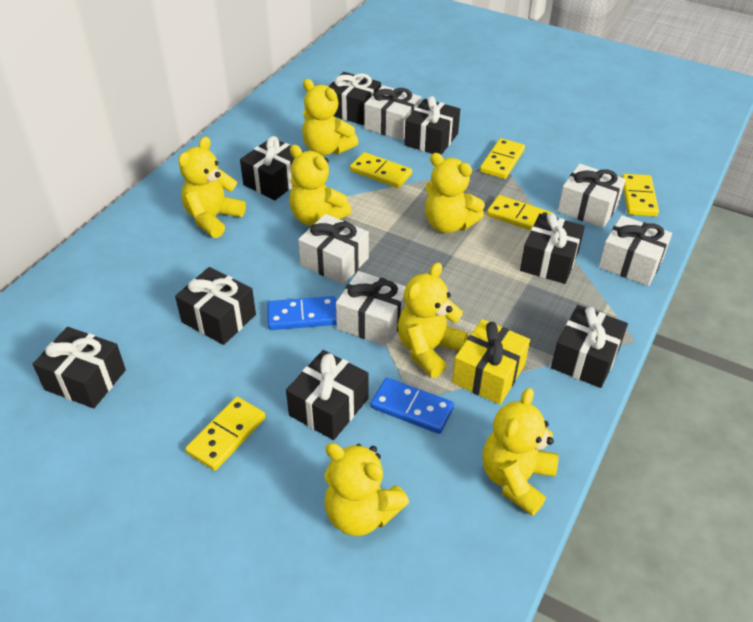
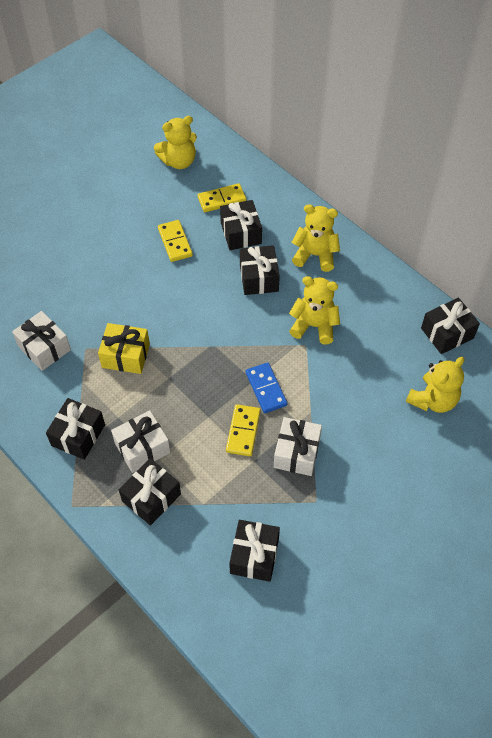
black gift: [33,327,126,408] [175,267,256,345] [240,136,303,201] [286,350,369,440] [328,72,381,125] [404,96,460,155] [520,213,585,284] [551,305,628,388] = 8 -> [46,398,105,460] [119,458,181,526] [220,200,262,250] [229,520,280,582] [240,245,280,295] [421,298,480,354] = 6
blue domino: [267,296,337,330] [371,378,454,434] = 2 -> [246,363,288,413] = 1
white gift: [298,214,369,285] [336,271,406,347] [364,85,421,140] [558,164,626,228] [598,215,672,286] = 5 -> [12,311,71,371] [111,410,170,473] [274,417,322,476] = 3
yellow domino: [185,397,266,471] [350,152,412,188] [480,138,525,179] [487,195,553,231] [622,174,659,216] = 5 -> [158,220,193,262] [198,183,246,212] [226,404,261,456] = 3
yellow teddy bear: [179,137,246,238] [289,145,352,226] [302,79,358,156] [324,443,409,536] [398,262,468,378] [425,153,485,233] [482,388,559,516] = 7 -> [154,116,197,169] [289,276,340,344] [292,204,340,272] [406,357,464,413] = 4

